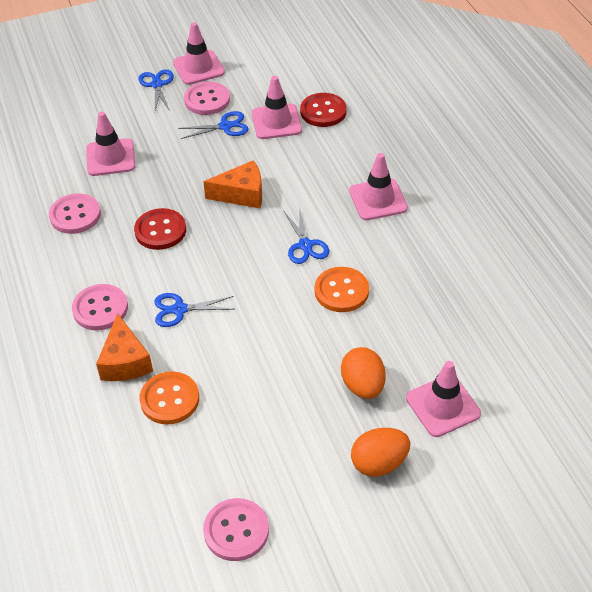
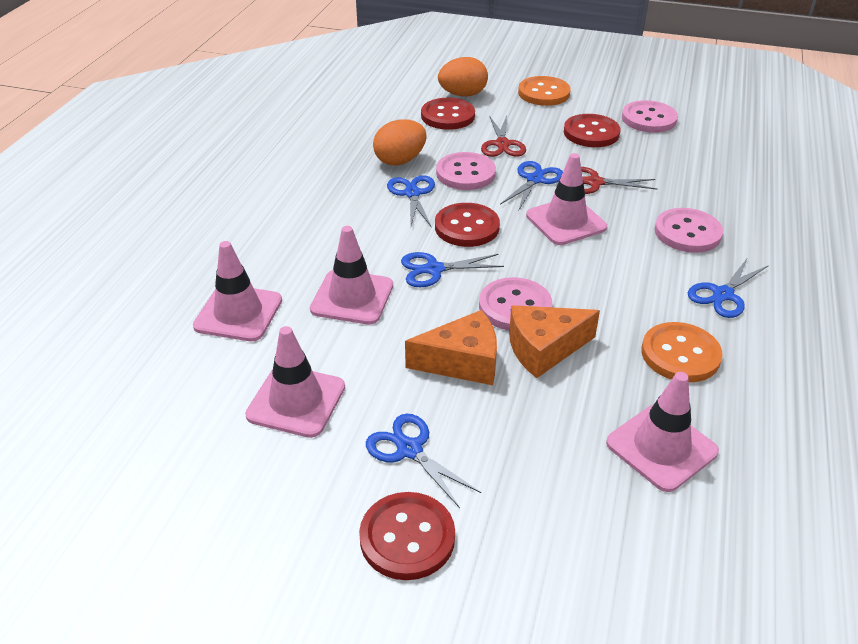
blue scissors: [138,70,174,111] [154,293,235,327] [178,111,248,139] [284,210,329,264] = 4 -> [366,413,481,508] [387,175,435,228] [401,252,504,287] [500,161,563,210] [688,257,769,318] = 5
red button: [134,208,186,250] [300,93,347,127] = 2 -> [359,492,455,580] [421,98,475,130] [435,203,500,247] [564,114,621,147] = 4
red scissors: none = 0 -> [481,116,526,157] [581,167,657,194] = 2

